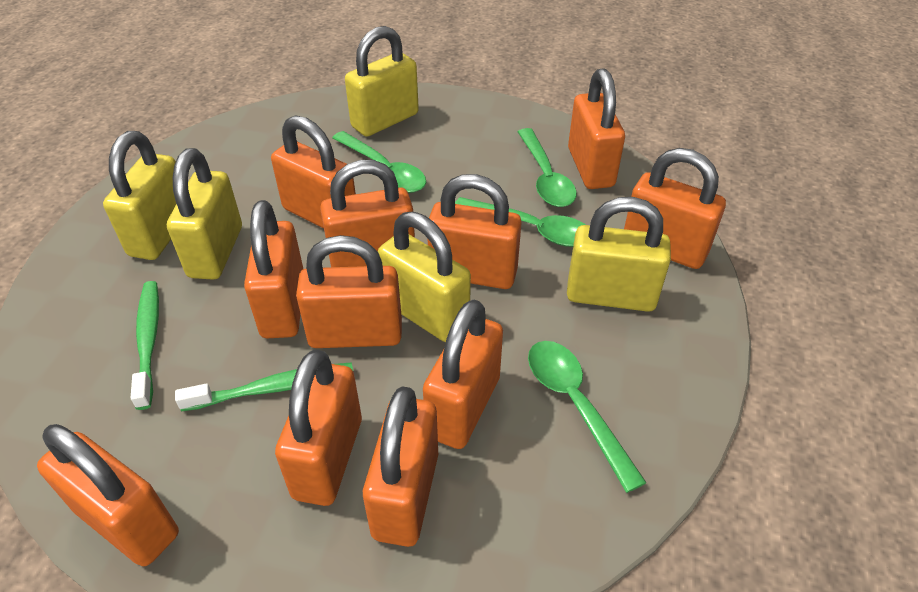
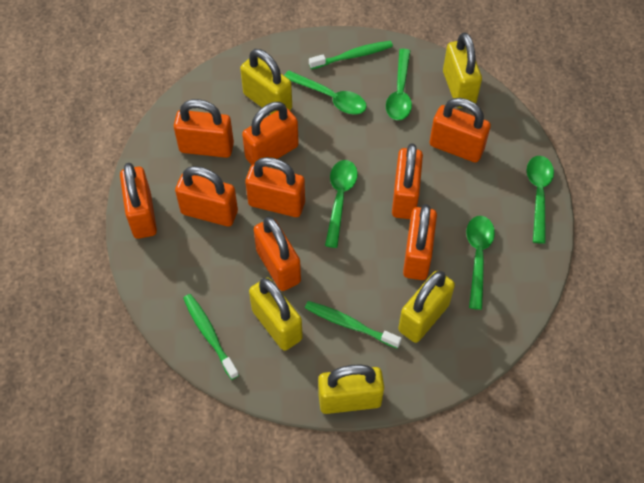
green spoon: [332,131,426,193] [455,197,586,247] [518,128,577,207] [528,341,647,493] = 4 -> [284,70,367,115] [325,160,358,248] [386,49,412,120] [466,216,495,310] [527,156,554,244] = 5
green toothbrush: [131,281,159,410] [175,362,353,411] = 2 -> [183,294,239,380] [305,301,402,349] [309,41,393,69] = 3
orange padlock: [37,424,179,566] [244,200,303,338] [271,115,356,228] [275,349,362,506] [296,235,402,348] [320,160,415,267] [363,386,438,547] [423,300,503,449] [427,174,522,289] [568,68,625,189] [624,148,726,269] = 11 -> [120,163,157,239] [174,99,234,158] [175,166,238,226] [242,102,299,165] [245,157,305,217] [254,217,301,291] [392,143,423,219] [403,204,437,280] [430,98,491,162] = 9

